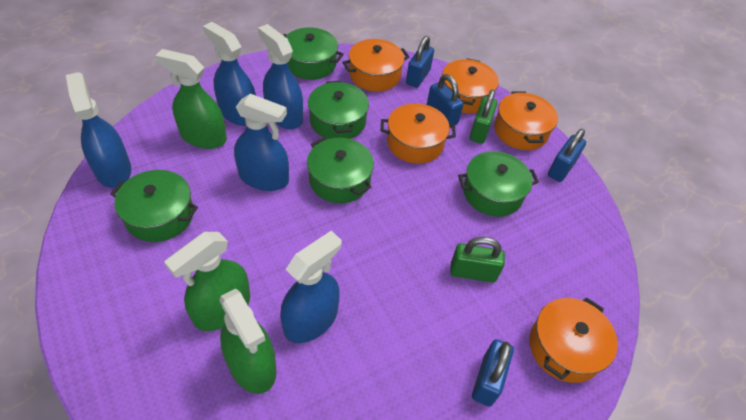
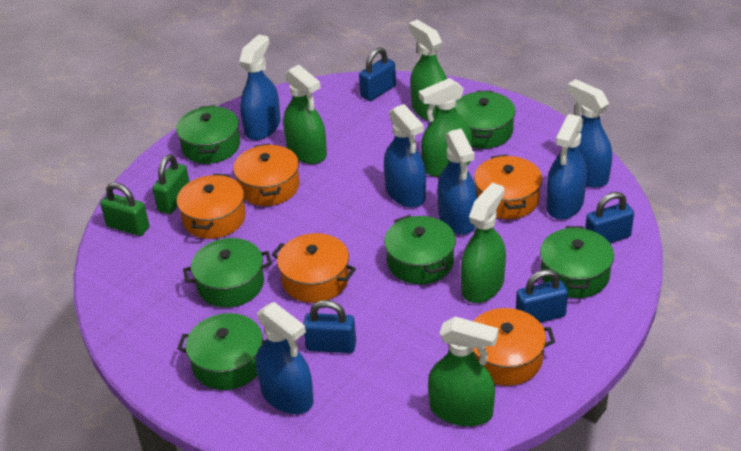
blue spray bottle: [66,72,131,188] [203,22,256,126] [234,94,289,191] [258,24,303,129] [280,231,342,343] = 5 -> [239,34,281,140] [256,302,313,414] [384,104,426,208] [437,128,478,235] [546,114,587,220] [567,79,612,188] = 6
green pot: [110,170,198,242] [283,28,344,80] [307,137,374,203] [308,81,369,139] [458,151,539,217] = 5 -> [176,105,240,164] [177,313,266,390] [183,238,272,307] [384,215,456,284] [455,91,516,149] [540,226,614,298] = 6
green spray bottle: [155,49,227,149] [164,232,250,331] [220,289,276,394] = 3 -> [283,65,327,164] [409,19,447,121] [419,78,472,177] [428,316,498,426] [461,183,506,303] = 5

